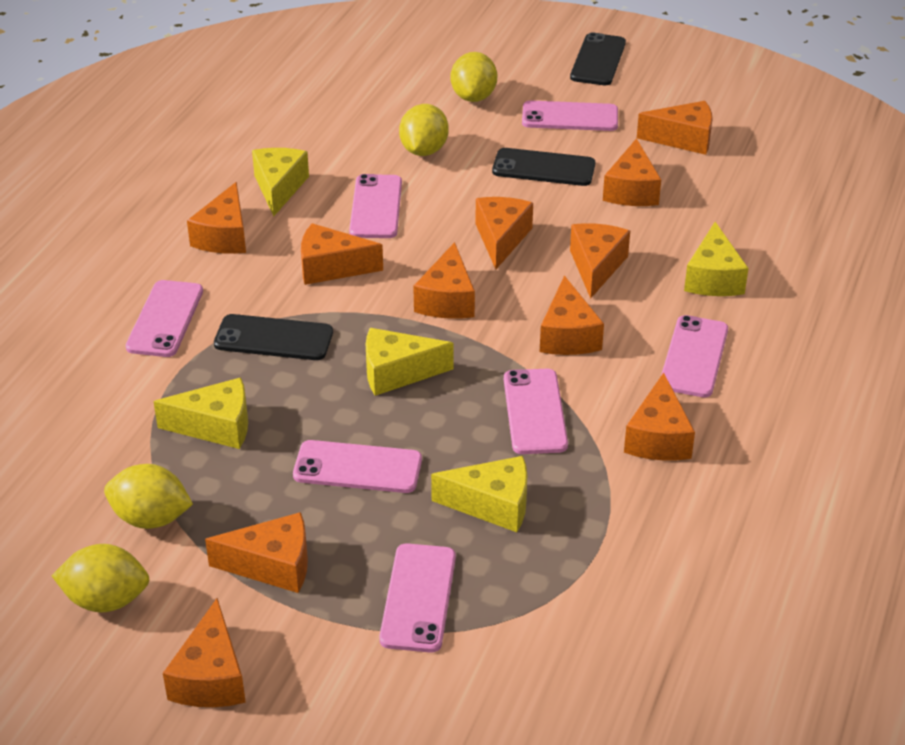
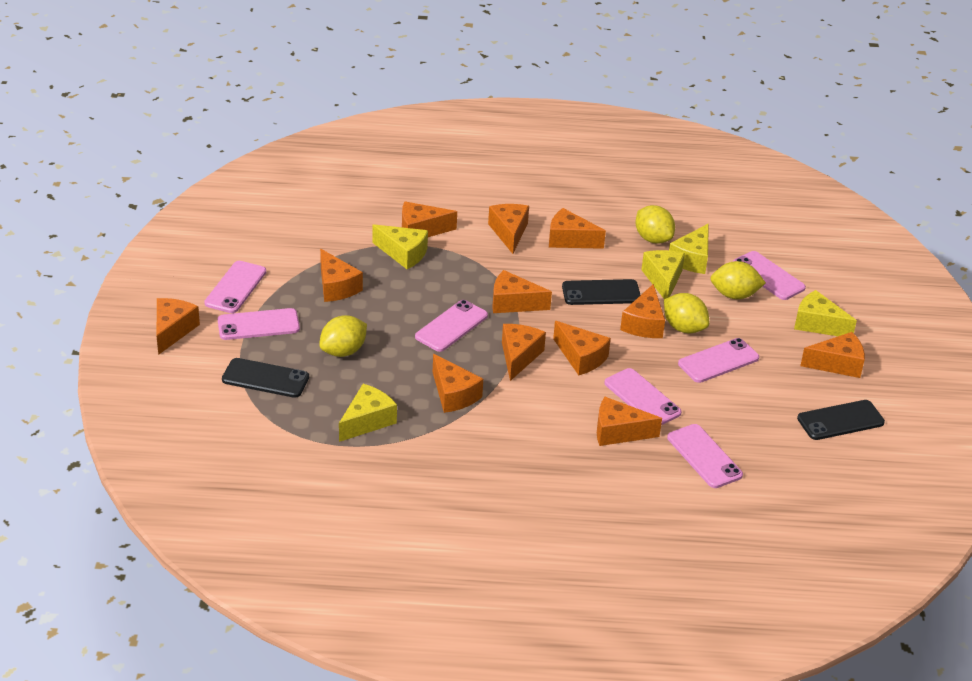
orange cheese: [163,598,246,707] [187,182,246,254] [205,512,308,593] [301,223,383,285] [413,242,475,319] [475,197,533,269] [540,276,604,355] [570,223,630,299] [603,138,661,206] [624,373,695,461] [637,101,713,155] = 11 -> [157,298,200,355] [320,249,363,302] [402,201,457,237] [433,354,483,413] [488,204,529,254] [492,270,552,313] [502,324,546,381] [549,208,606,249] [553,321,611,375] [597,397,662,446] [620,284,665,338] [800,332,865,378] = 12

